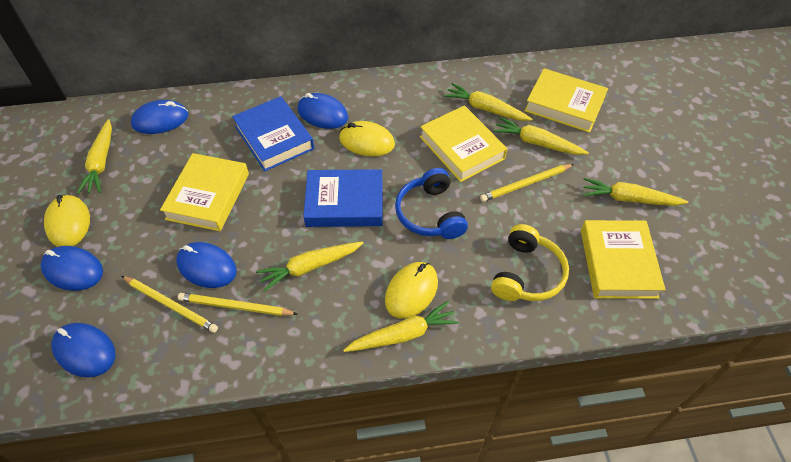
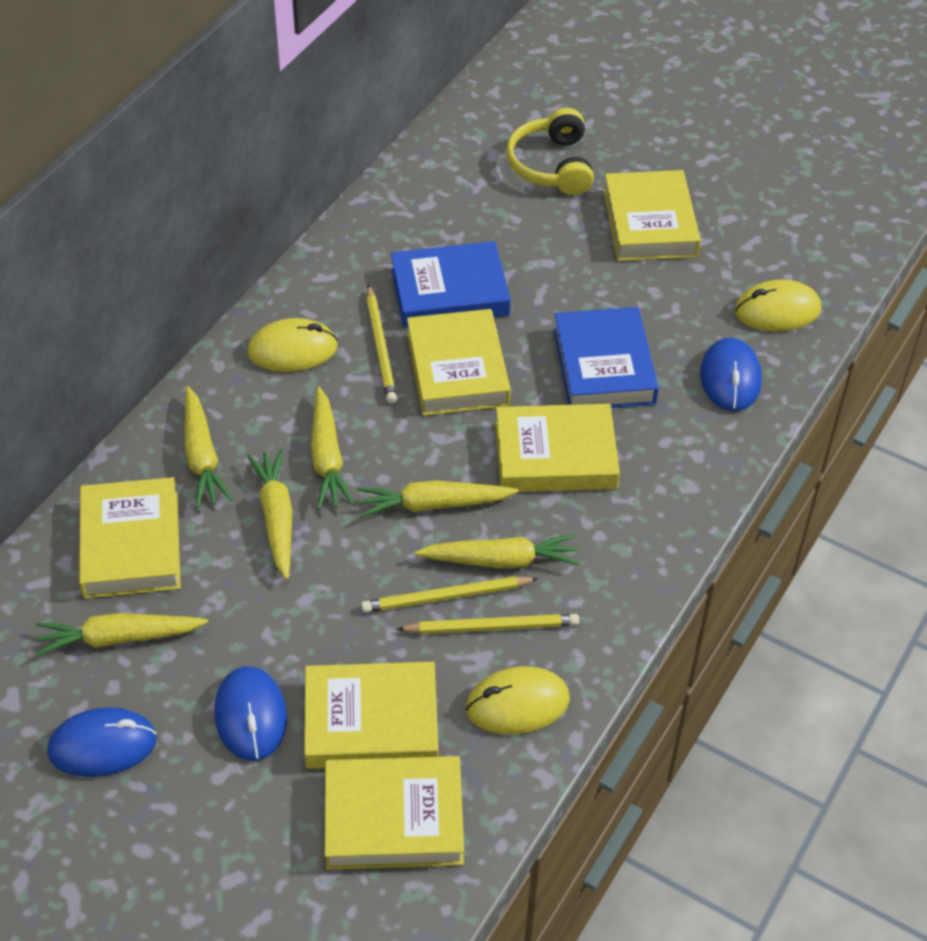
blue headphones: [395,168,468,239] = 1 -> none = 0
blue mouse: [40,246,103,291] [51,323,116,378] [131,100,188,134] [176,242,237,288] [298,93,348,129] = 5 -> [47,707,157,777] [214,666,287,761] [700,338,762,411] = 3
yellow book: [160,153,249,231] [420,105,507,182] [525,68,608,133] [581,220,665,299] = 4 -> [79,477,181,598] [304,662,439,769] [325,756,464,870] [407,309,511,416] [495,404,620,492] [603,170,701,261] = 6

